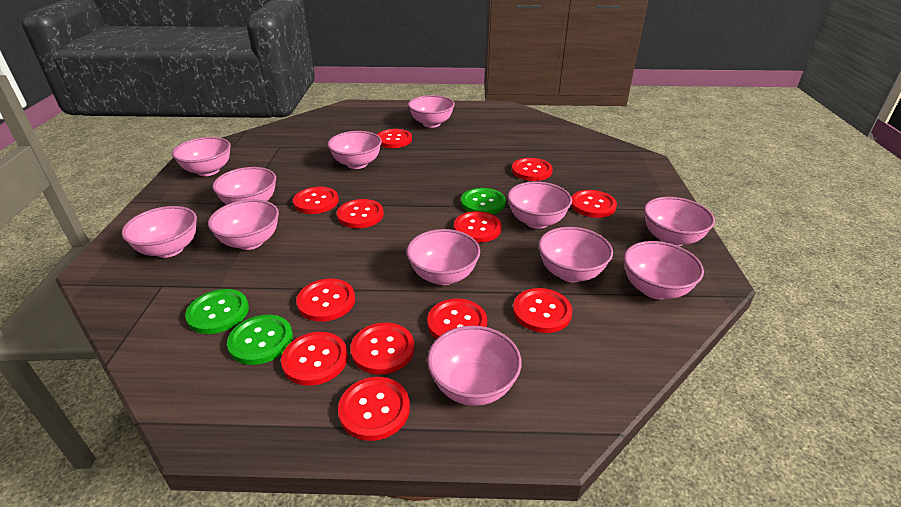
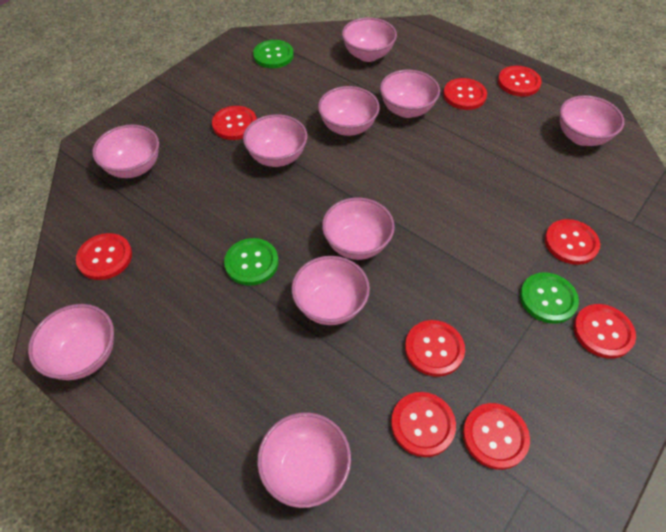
pink bowl: [121,206,197,258] [172,137,231,176] [208,199,279,250] [212,167,276,205] [328,131,382,169] [406,229,480,285] [408,95,455,128] [427,325,522,406] [507,181,572,229] [538,227,613,282] [624,241,704,299] [644,197,715,246] = 12 -> [28,304,114,380] [92,125,159,178] [243,114,307,167] [257,412,351,508] [291,256,370,325] [318,86,380,136] [322,198,395,260] [342,17,397,62] [380,70,440,118] [560,95,624,146] = 10
red button: [281,332,348,386] [293,187,339,214] [296,279,355,322] [337,199,384,228] [338,377,410,441] [350,323,414,375] [377,129,412,148] [427,299,487,339] [454,211,502,243] [512,158,553,181] [513,288,572,333] [571,190,617,218] = 12 -> [76,233,132,280] [212,106,257,140] [391,392,456,457] [405,320,465,377] [443,78,487,110] [463,403,530,470] [498,66,542,97] [545,219,600,265] [574,304,636,359] = 9

